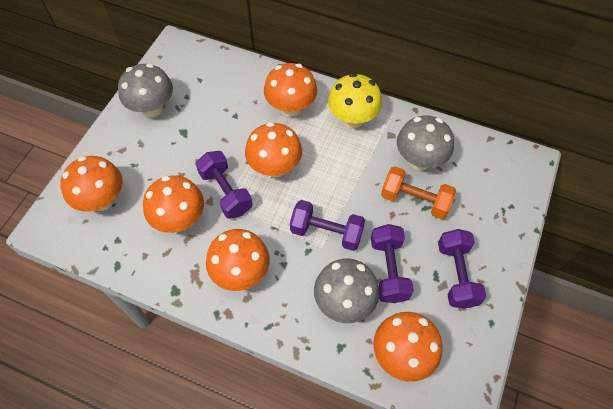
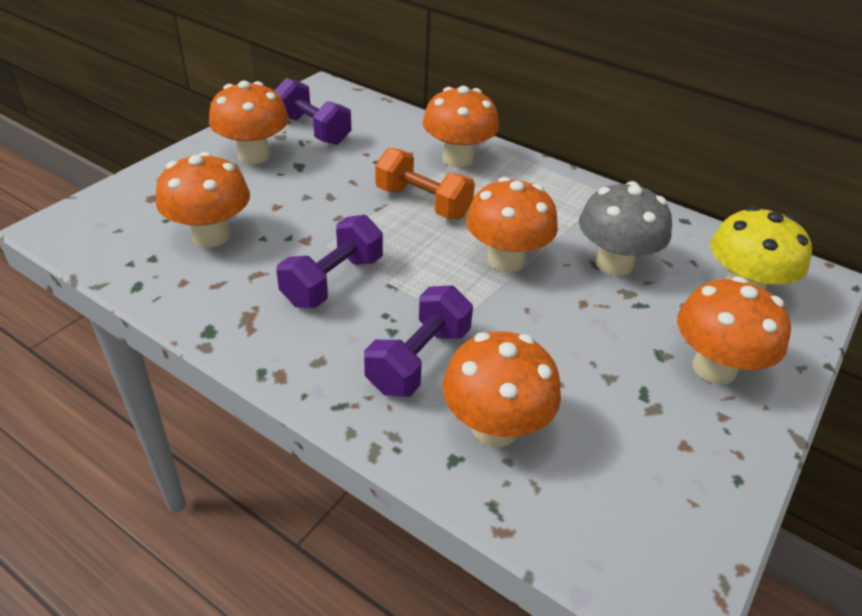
grey mushroom: [118,63,173,117] [314,259,380,323] [397,115,454,170] = 3 -> [579,181,672,276] = 1
purple dumbbell: [196,151,253,219] [290,200,365,251] [371,224,414,303] [438,229,486,309] = 4 -> [274,78,351,145] [276,215,383,308] [364,285,473,397] = 3

